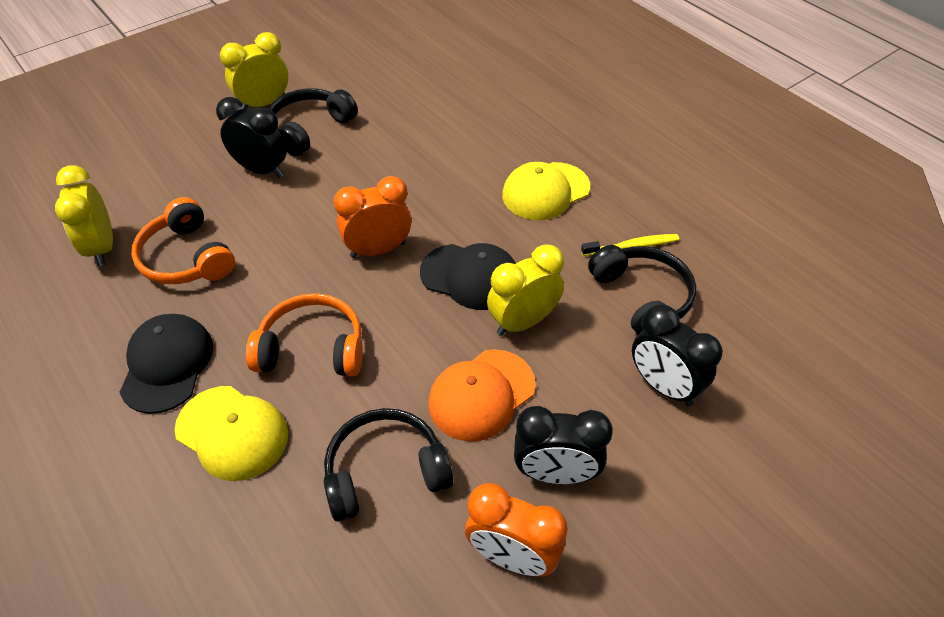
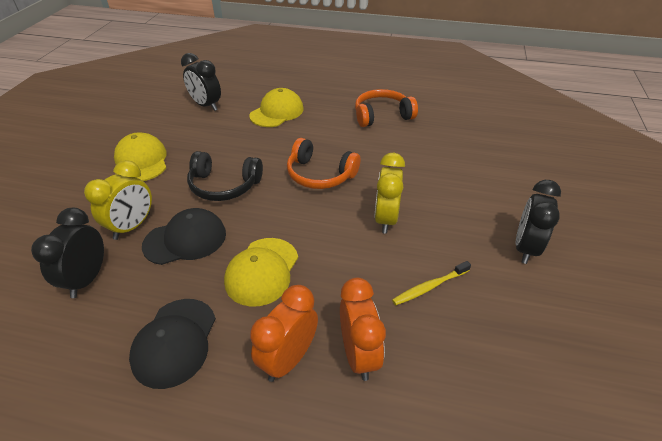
black headphones: [269,88,358,157] [324,408,454,522] [588,245,696,335] = 3 -> [187,151,263,201] = 1
orange cap: [428,349,536,442] = 1 -> none = 0
yellow cap: [175,386,288,481] [502,162,590,220] = 2 -> [114,133,167,181] [224,238,298,307] [249,88,304,127] = 3
yellow clock: [55,165,113,266] [220,32,288,109] [487,244,564,336] = 3 -> [84,160,152,240] [374,153,405,234] = 2

